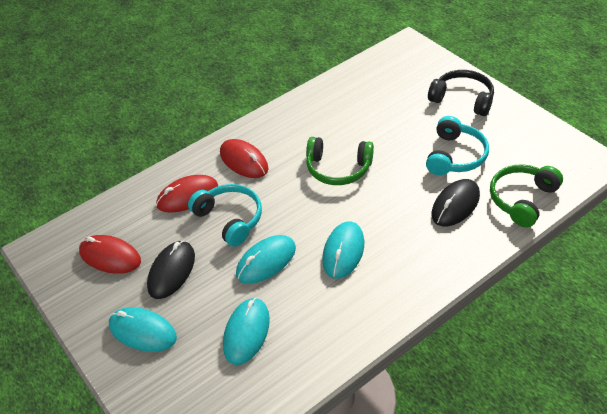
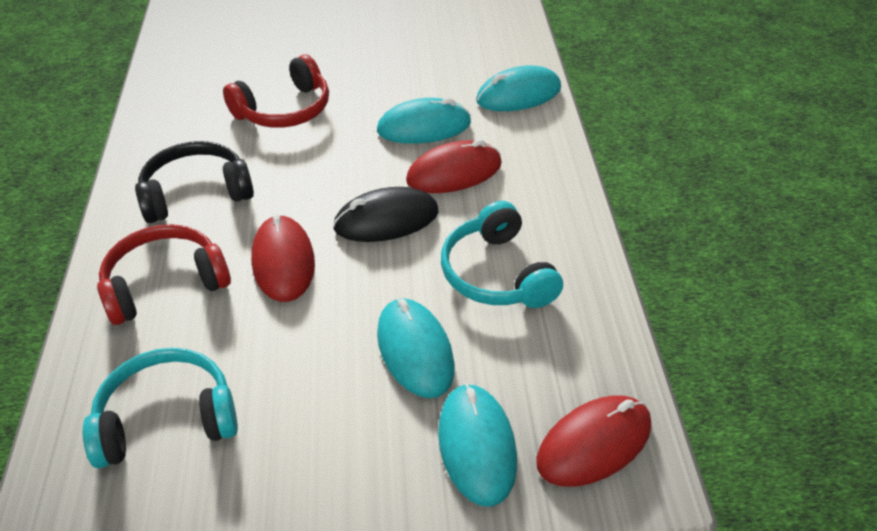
black mouse: [147,241,195,299] [431,179,480,226] = 2 -> [333,187,439,242] = 1
green headphones: [306,137,374,185] [490,164,563,227] = 2 -> none = 0
red headphones: none = 0 -> [97,224,231,325] [223,55,329,128] = 2

